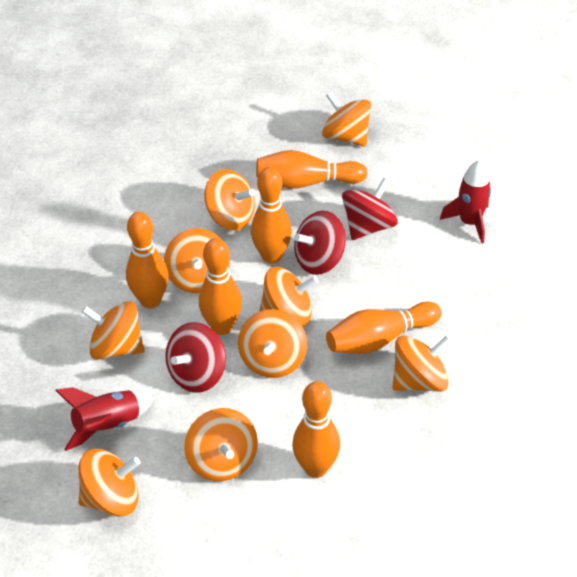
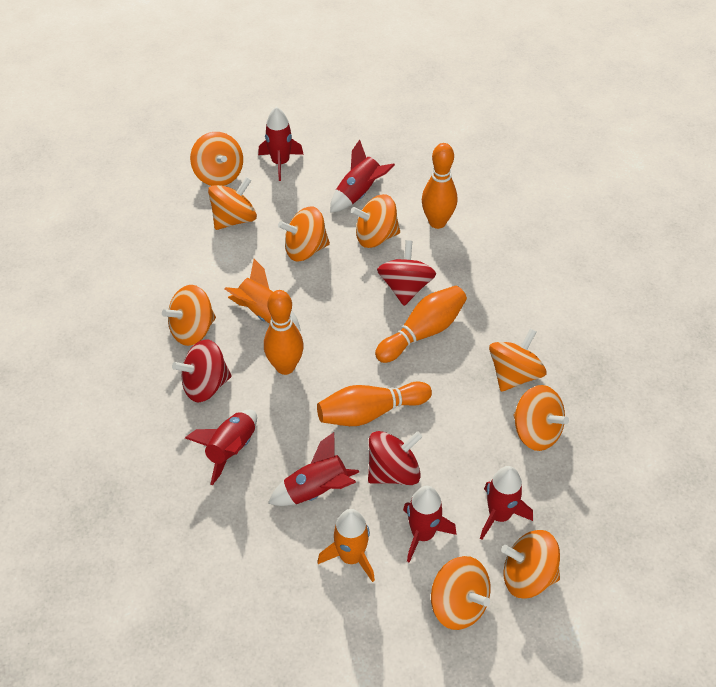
orange bowling pin: [126,212,169,308] [199,238,242,335] [251,167,292,264] [256,150,368,189] [292,381,340,478] [326,301,442,354] = 6 -> [264,290,304,375] [317,382,432,426] [375,286,467,363] [422,143,457,229] = 4
orange rocket: none = 0 -> [225,259,301,331] [317,509,375,582] = 2
red rocket: [55,387,154,451] [440,160,491,244] = 2 -> [185,410,257,485] [258,107,304,181] [268,432,359,506] [330,140,395,213] [403,486,457,563] [480,466,533,540] = 6

